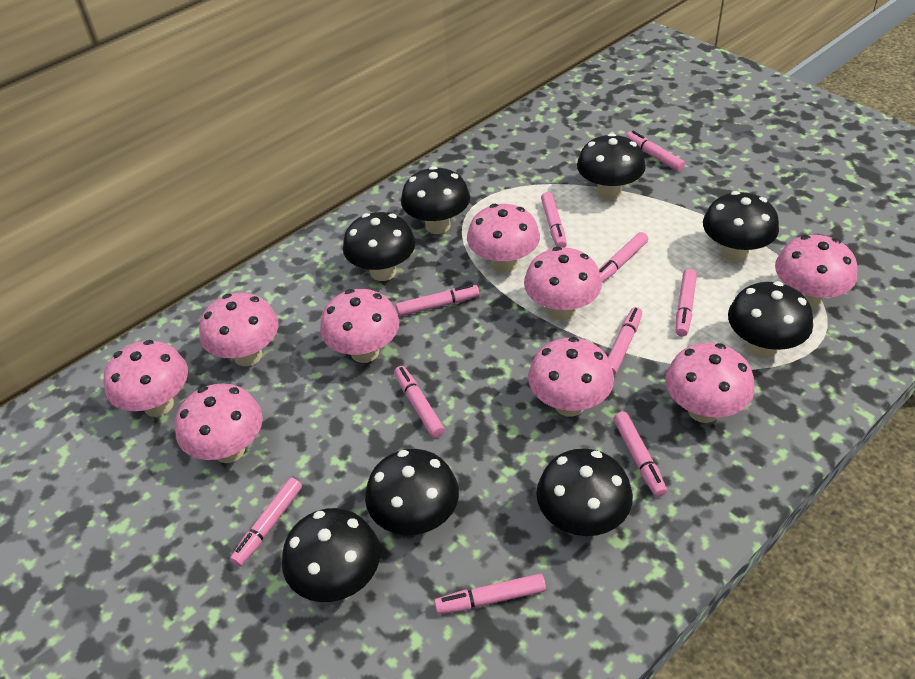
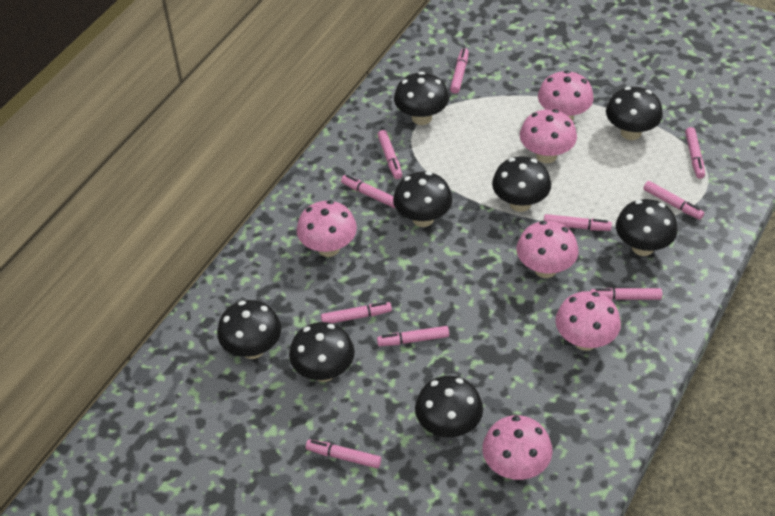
pink mushroom: [104,340,188,417] [175,384,263,463] [199,293,278,366] [320,289,399,363] [467,204,540,273] [524,247,602,320] [528,337,614,416] [665,343,755,423] [775,235,857,308] = 9 -> [297,200,357,257] [482,415,553,480] [517,221,579,278] [520,109,577,163] [538,70,594,121] [555,291,621,351] = 6

